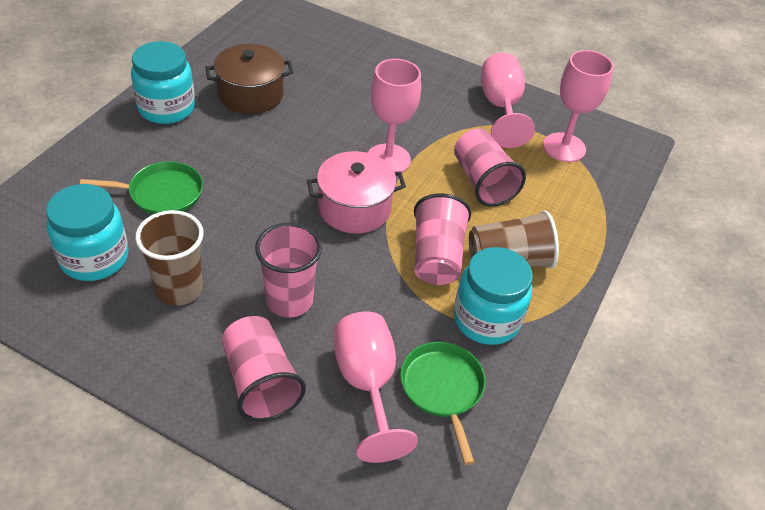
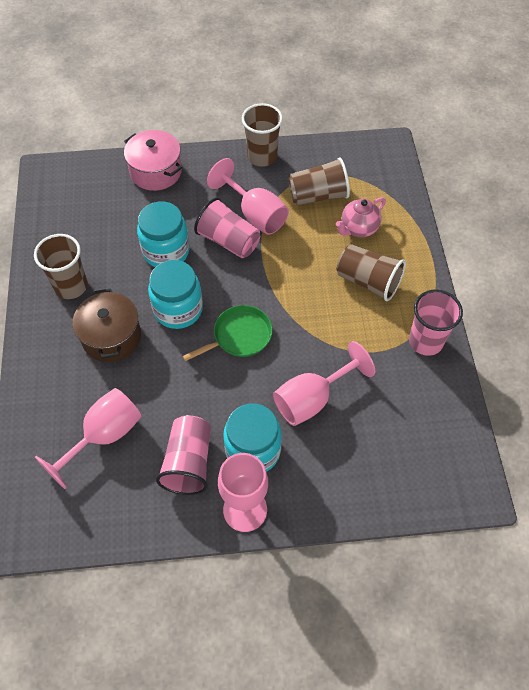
brown cup: [135,210,204,306] [469,210,559,268] = 2 -> [34,234,88,299] [242,103,283,167] [288,157,350,205] [337,244,406,301] = 4
green pan: [80,161,203,214] [400,342,486,465] = 2 -> [183,305,273,361] = 1
pink cup: [222,316,306,422] [255,223,322,318] [414,193,471,285] [454,128,526,207] = 4 -> [156,415,211,495] [194,198,260,258] [409,289,463,356] = 3
pink teapot: none = 0 -> [336,197,386,237] = 1

